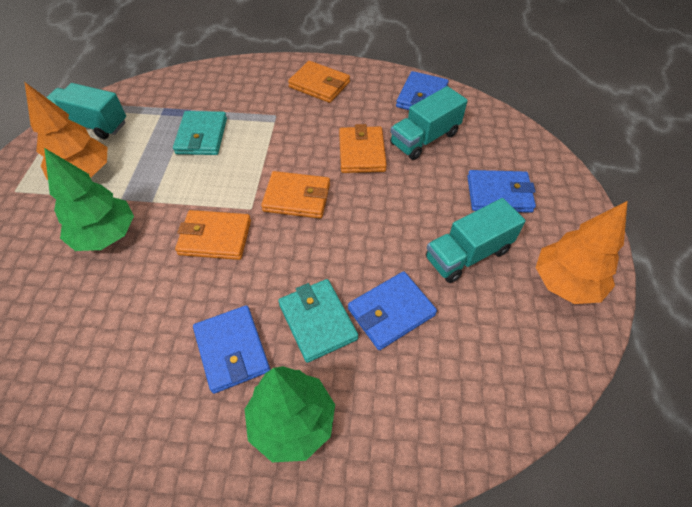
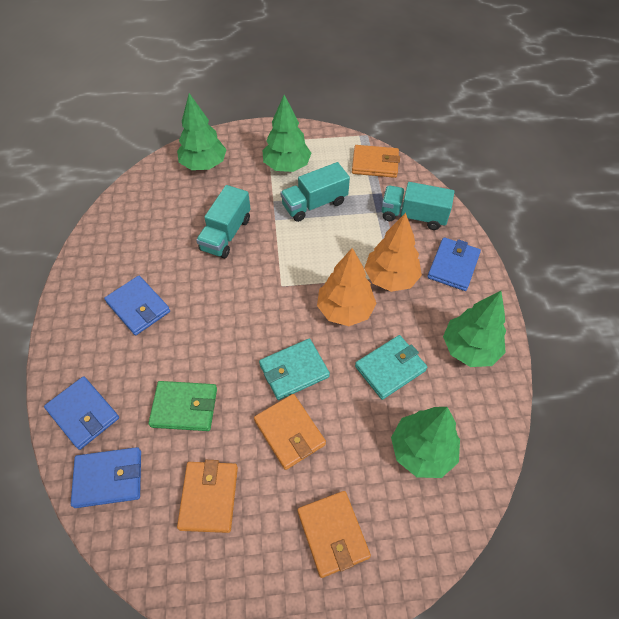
green tree: [44,148,134,251] [245,366,335,462] = 2 -> [177,93,227,170] [262,95,311,172] [391,407,460,478] [443,291,506,367] = 4
green wallet: none = 0 -> [148,381,217,431] = 1

